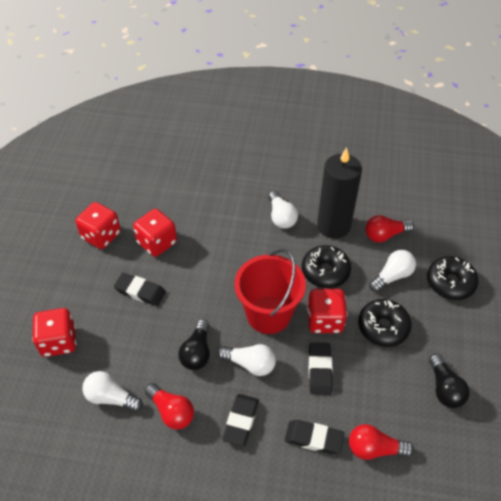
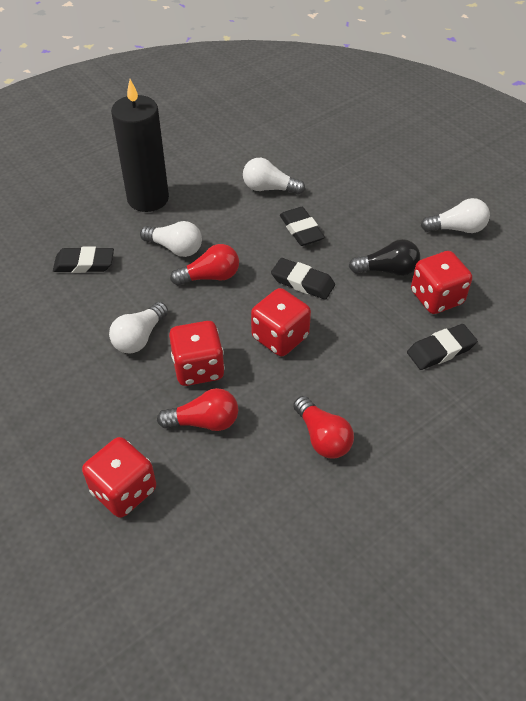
black donut: [302,245,351,288] [358,299,411,347] [427,256,478,300] = 3 -> none = 0
black light bulb: [178,319,210,370] [429,354,470,408] = 2 -> [349,239,420,276] = 1
red bucket: [234,249,306,334] = 1 -> none = 0

